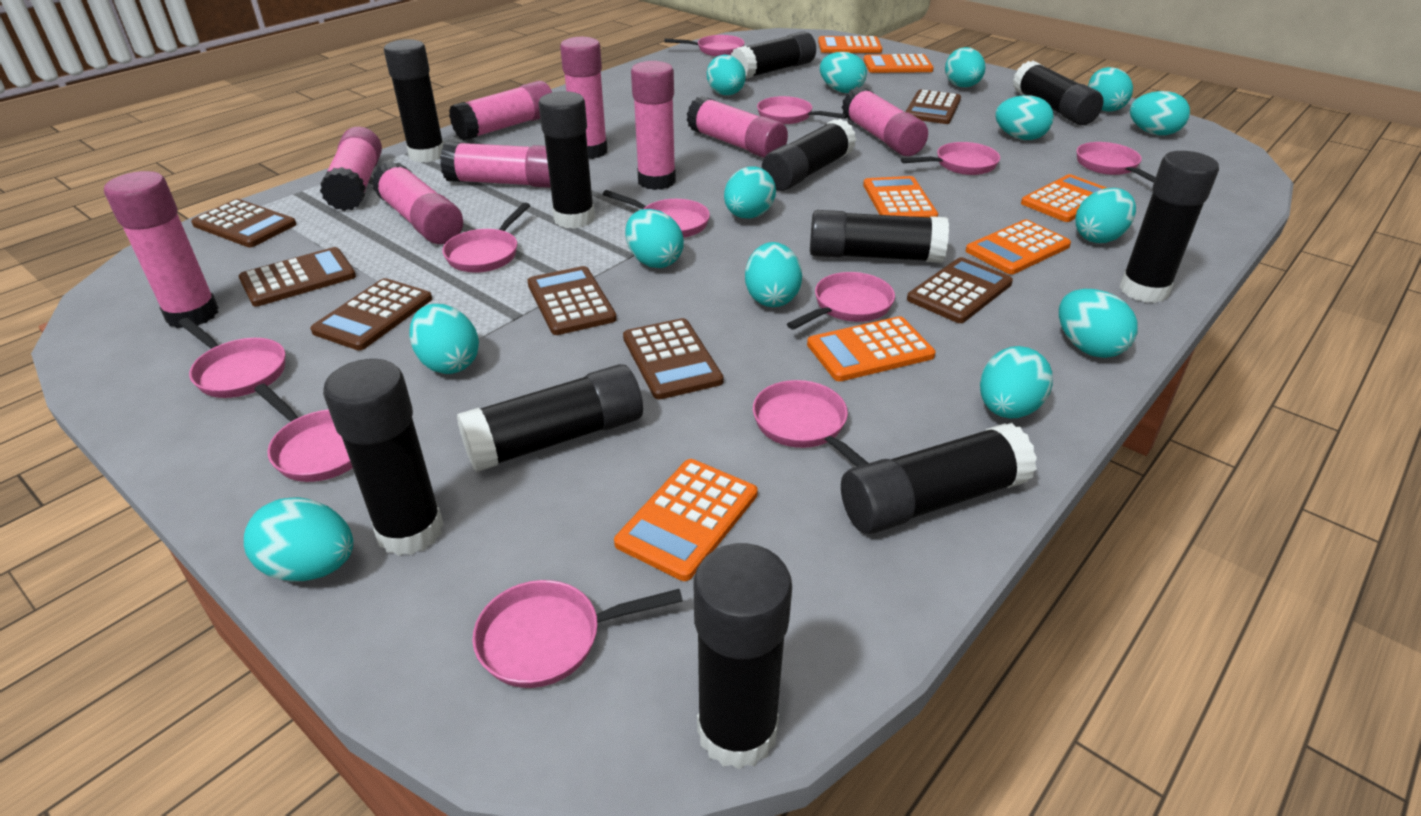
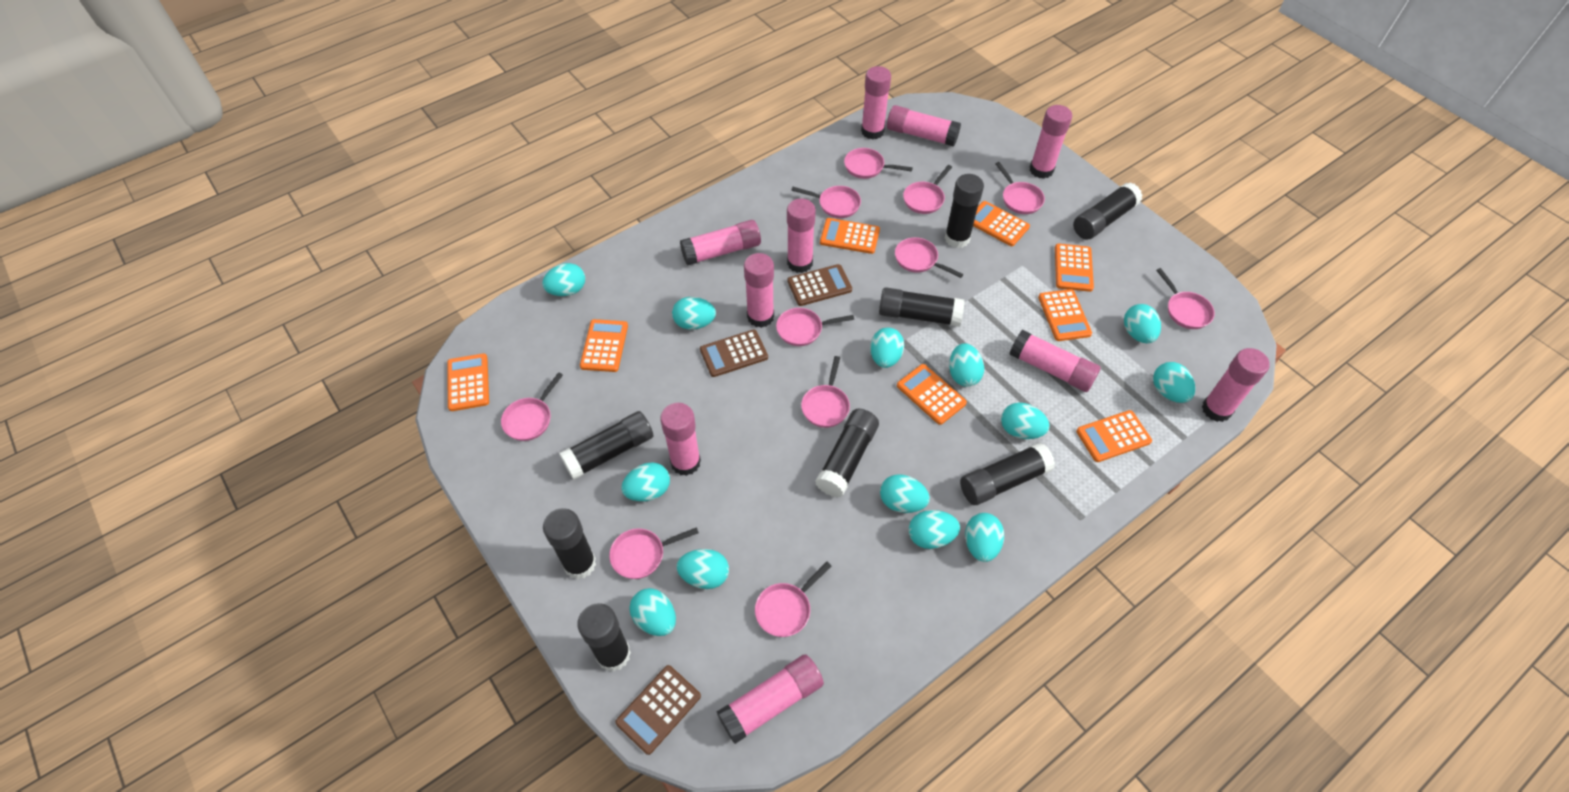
black glue stick: [323,359,444,556] [384,39,444,163] [457,364,643,472] [538,91,595,229] [694,543,792,769] [731,31,816,79] [762,119,856,191] [810,210,949,263] [841,423,1037,534] [1013,61,1104,125] [1120,151,1219,303] = 11 -> [543,508,596,579] [559,411,653,480] [577,603,631,672] [815,409,879,497] [879,287,965,327] [945,174,984,248] [960,442,1055,505] [1073,182,1142,240] = 8
brown calculator: [191,199,297,247] [239,247,356,307] [310,278,432,350] [527,266,617,335] [623,318,723,399] [905,89,961,124] [907,257,1013,323] = 7 -> [615,665,701,755] [700,330,768,377] [787,264,852,306] = 3
orange calculator: [614,459,758,581] [807,316,936,381] [818,36,882,53] [863,176,938,217] [864,54,934,73] [966,220,1071,274] [1021,174,1107,222] = 7 -> [447,353,489,411] [580,319,628,372] [820,218,880,254] [897,364,967,425] [973,201,1030,246] [1038,289,1092,341] [1055,244,1094,292] [1076,410,1152,462] = 8
pink glue stick: [104,171,219,328] [320,127,382,211] [371,161,463,244] [440,142,551,188] [449,81,552,141] [560,37,608,159] [631,61,676,190] [687,96,788,158] [842,86,928,156] = 9 -> [660,403,701,476] [680,220,761,266] [717,654,824,744] [744,253,774,328] [787,199,816,273] [861,66,891,140] [887,105,961,147] [1009,330,1101,392] [1029,105,1072,179] [1202,348,1270,422] = 10
turquoise egg: [244,497,353,582] [409,304,479,374] [625,209,684,268] [707,55,746,95] [724,166,776,219] [745,242,802,307] [820,52,867,93] [945,47,985,88] [980,346,1053,418] [995,95,1054,140] [1059,289,1138,358] [1075,188,1136,243] [1088,67,1133,111] [1130,91,1190,135] = 14 -> [542,263,585,296] [621,462,670,501] [629,588,676,636] [672,297,716,330] [677,549,729,589] [870,328,904,368] [880,474,930,513] [909,510,960,549] [949,343,984,387] [965,513,1004,562] [1001,403,1050,439] [1124,304,1161,343] [1153,362,1195,403] = 13

